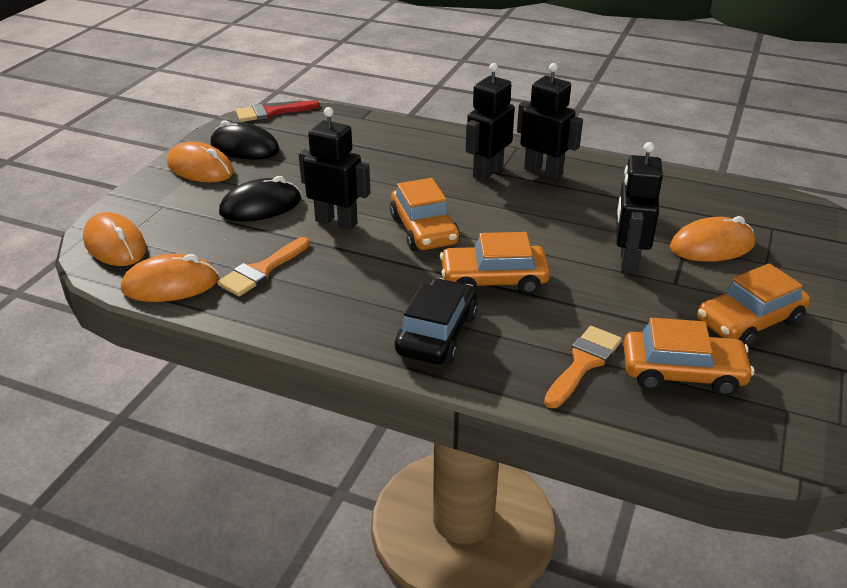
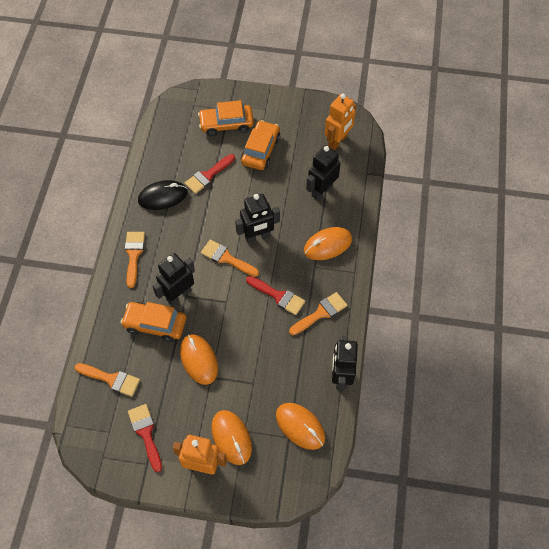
black car: [395,278,478,364] = 1 -> none = 0
black mouse: [211,120,280,160] [219,176,301,222] = 2 -> [138,180,188,210] = 1
orange brush: [217,237,310,296] [544,326,622,408] = 2 -> [75,363,140,397] [125,232,145,288] [201,240,259,277] [289,292,347,335] = 4
orange car: [390,178,460,251] [440,232,550,294] [623,318,754,396] [697,263,811,346] = 4 -> [121,302,186,342] [198,100,254,136] [241,120,280,170] = 3
orange robot: none = 0 -> [173,435,227,475] [325,93,356,150] = 2
red brush: [236,100,320,122] = 1 -> [128,404,162,472] [185,154,235,194] [246,276,305,315] = 3

